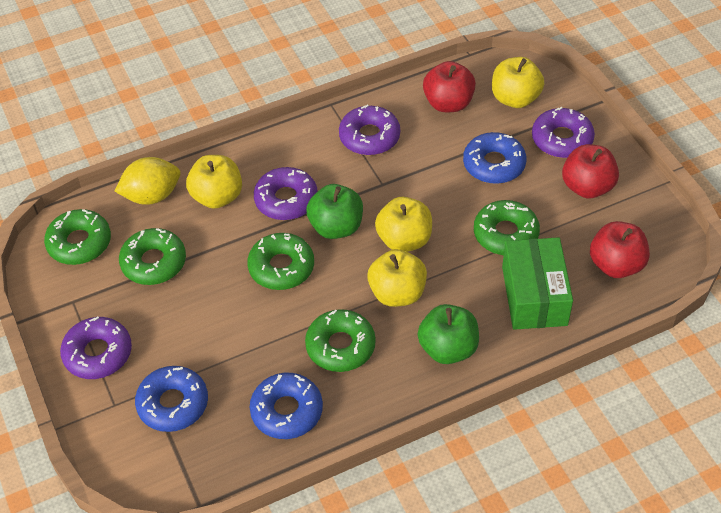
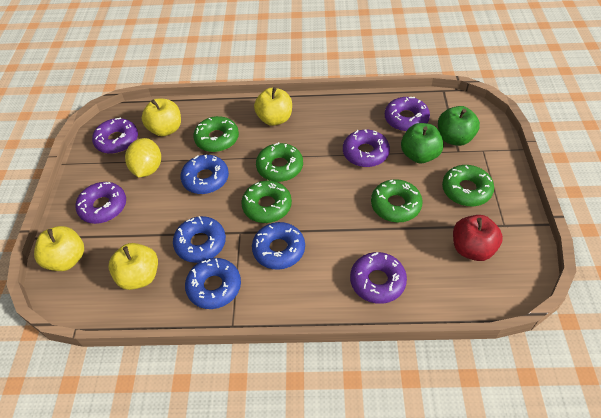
blue donut: [135,366,208,432] [250,373,323,439] [463,132,526,184] = 3 -> [173,216,226,263] [181,155,229,194] [185,258,241,309] [252,222,305,270] = 4
green box: [502,237,573,330] = 1 -> none = 0
purple donut: [60,316,132,379] [254,167,318,220] [339,104,400,155] [532,107,595,158] = 4 -> [76,182,126,224] [92,117,138,154] [343,129,390,167] [350,252,407,304] [385,97,430,132] = 5
red apple: [423,61,476,112] [562,144,619,198] [590,221,650,278] = 3 -> [453,215,503,261] = 1

